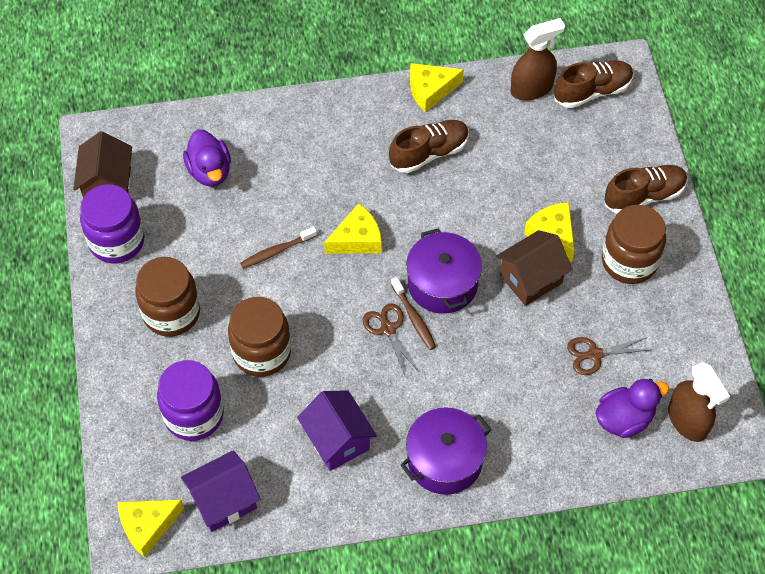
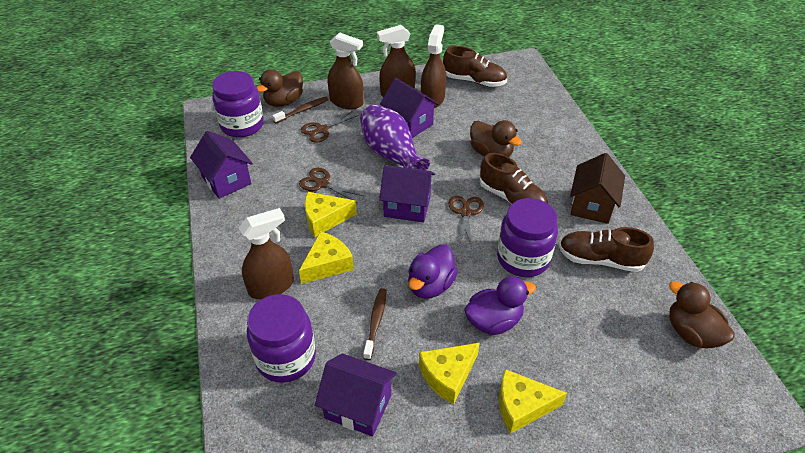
brown duck: none = 0 -> [257,69,303,107] [470,120,522,157] [669,281,735,348] = 3
brown house: [73,132,132,198] [496,230,572,306] = 2 -> [570,153,625,224] = 1
brown jar: [135,257,200,337] [228,297,291,377] [602,205,666,284] = 3 -> none = 0
brown scissors: [363,304,419,375] [567,337,649,375] = 2 -> [299,168,364,203] [301,111,359,143] [448,196,484,249] = 3
brown spray bottle: [511,18,565,101] [668,362,730,442] = 2 -> [239,208,294,299] [328,32,364,109] [377,25,416,97] [421,24,446,108] = 4
purple house: [181,450,260,532] [297,390,377,471] = 2 -> [190,131,253,199] [315,354,397,436] [379,165,435,223] [380,78,439,138] = 4
purple jar: [80,184,145,263] [157,360,224,441] = 2 -> [212,71,264,137] [247,294,316,383] [497,198,558,277] = 3
purple pot: [401,407,492,495] [406,228,482,314] = 2 -> none = 0
purple vase: none = 0 -> [360,104,430,171] = 1

